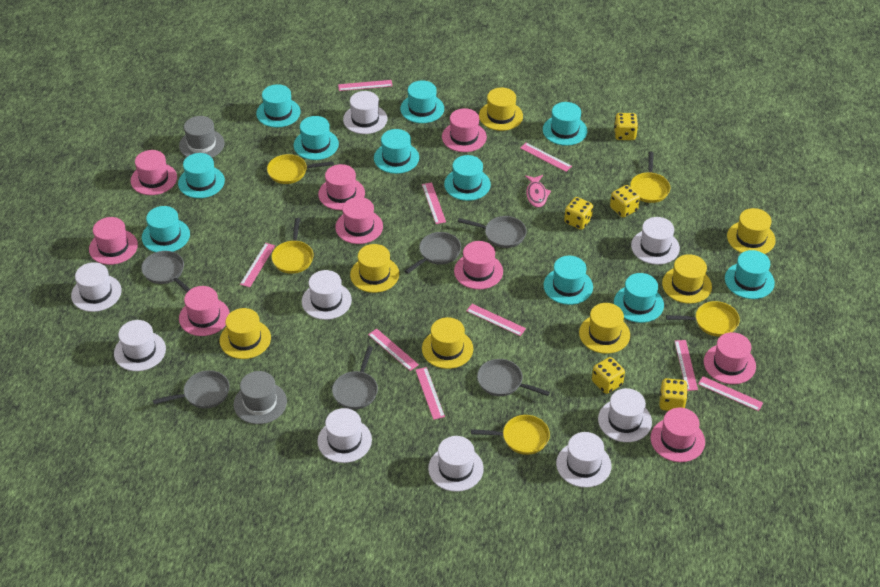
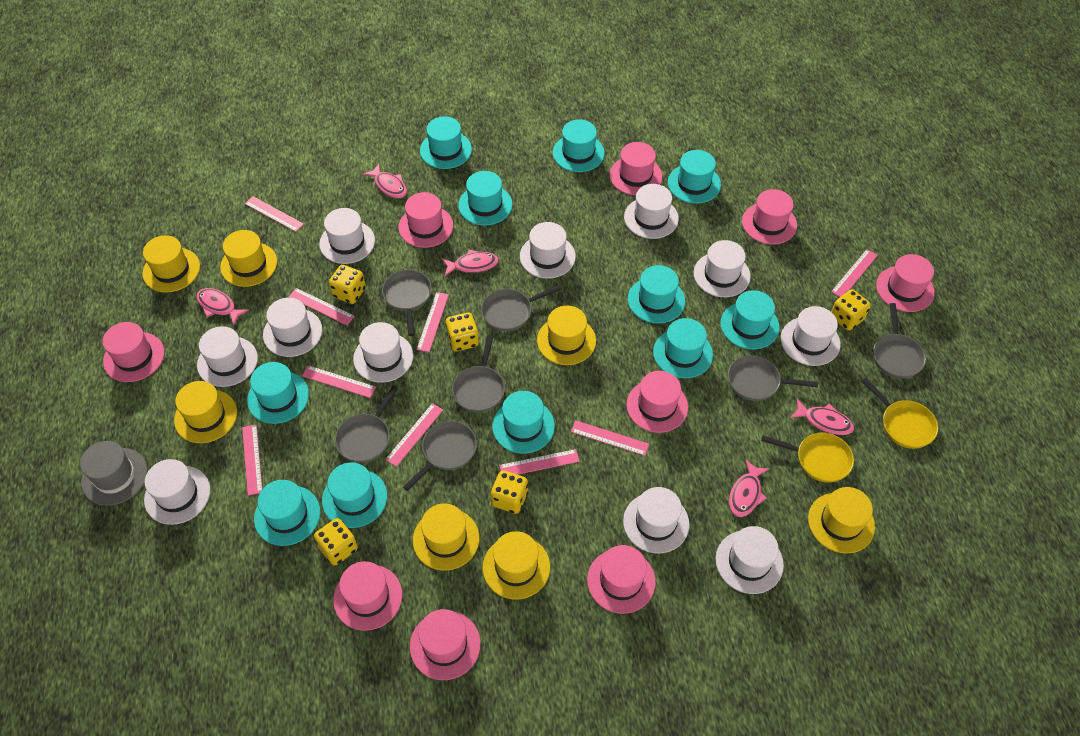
grey hat: [179,116,225,157] [234,371,287,424] = 2 -> [80,441,147,506] = 1
grey pan: [141,251,190,292] [153,370,230,409] [332,346,378,409] [405,232,461,274] [458,216,527,248] [477,359,550,396] = 6 -> [335,385,398,463] [382,270,432,336] [403,421,477,491] [452,335,505,413] [481,285,561,331] [728,355,818,401] [873,303,926,379] = 7
pink fish: [525,175,551,208] = 1 -> [196,288,249,325] [363,164,407,198] [442,250,499,276] [729,459,769,517] [790,399,854,435] = 5
white hat: [71,262,122,312] [114,320,166,371] [302,270,352,320] [317,408,372,463] [343,91,387,134] [428,436,484,492] [556,432,611,488] [598,388,652,442] [631,217,680,265] = 9 -> [144,459,210,525] [197,326,258,387] [263,298,322,357] [319,208,375,264] [353,322,413,383] [520,222,576,279] [623,487,689,553] [624,184,679,239] [694,240,751,297] [716,526,784,594] [781,306,840,366] = 11
yellow pan: [267,154,334,184] [271,218,314,274] [471,415,550,455] [630,152,670,203] [666,301,740,336] = 5 -> [761,433,854,483] [861,378,938,449] = 2

